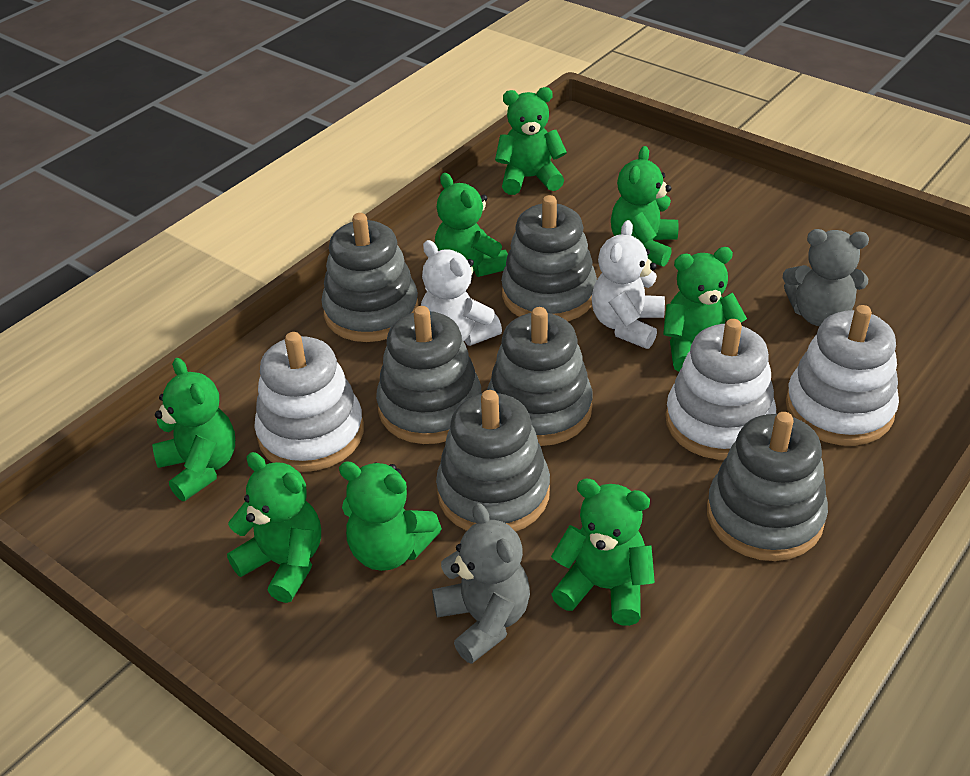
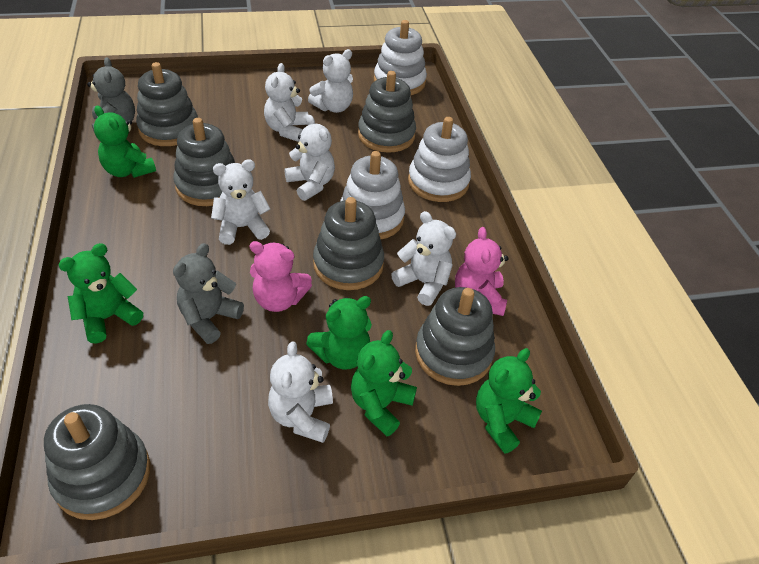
green teddy bear: [152,358,235,501] [227,452,321,603] [339,461,442,571] [435,173,508,277] [495,87,567,195] [551,479,655,626] [611,146,678,266] [663,247,747,372] = 8 -> [59,243,143,344] [94,106,156,178] [306,296,372,370] [351,330,417,436] [476,348,542,454] = 5
pink teddy bear: none = 0 -> [249,241,312,312] [455,227,509,316] = 2
white teddy bear: [421,240,502,346] [591,220,665,349] = 2 -> [211,160,270,245] [264,63,308,142] [268,341,333,443] [285,115,335,201] [308,49,353,113] [391,211,456,306] = 6

